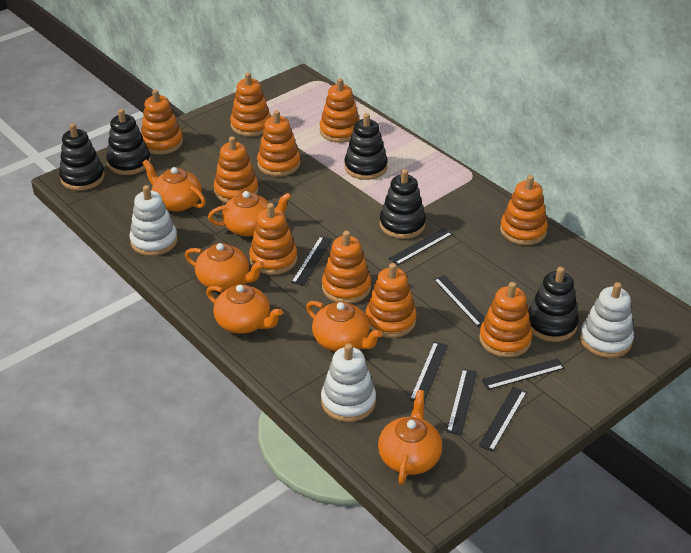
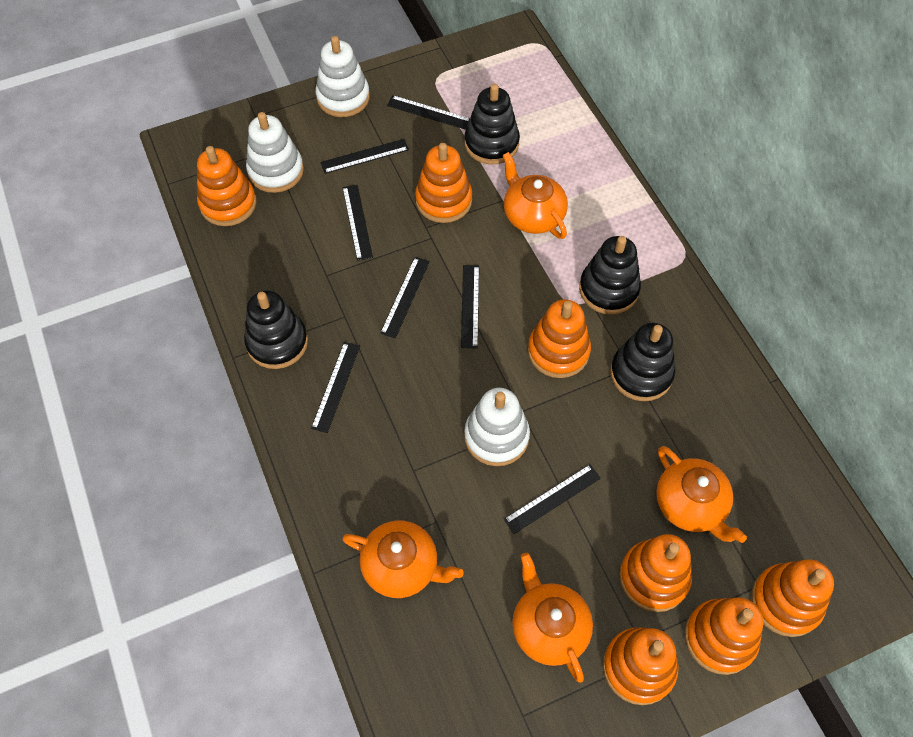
black stacking toy: [59,124,105,191] [106,109,151,175] [344,113,388,180] [379,169,426,239] [528,267,579,342] = 5 -> [244,290,308,369] [464,83,520,164] [579,236,641,315] [610,323,675,401] = 4
orange stacking toy: [141,89,183,155] [214,136,259,203] [230,73,271,137] [249,203,297,275] [257,110,300,176] [320,78,360,143] [322,231,371,304] [366,263,417,338] [479,282,532,358] [500,175,548,245] = 10 -> [197,146,257,226] [415,143,472,223] [528,299,591,378] [603,627,679,705] [619,534,692,612] [685,598,763,675] [751,559,834,637] = 7
orange teapot: [142,160,206,212] [185,243,264,290] [206,284,283,334] [208,191,292,237] [306,301,382,352] [378,390,442,485] = 6 -> [342,521,464,598] [503,152,568,239] [512,553,593,683] [656,446,747,543] = 4

